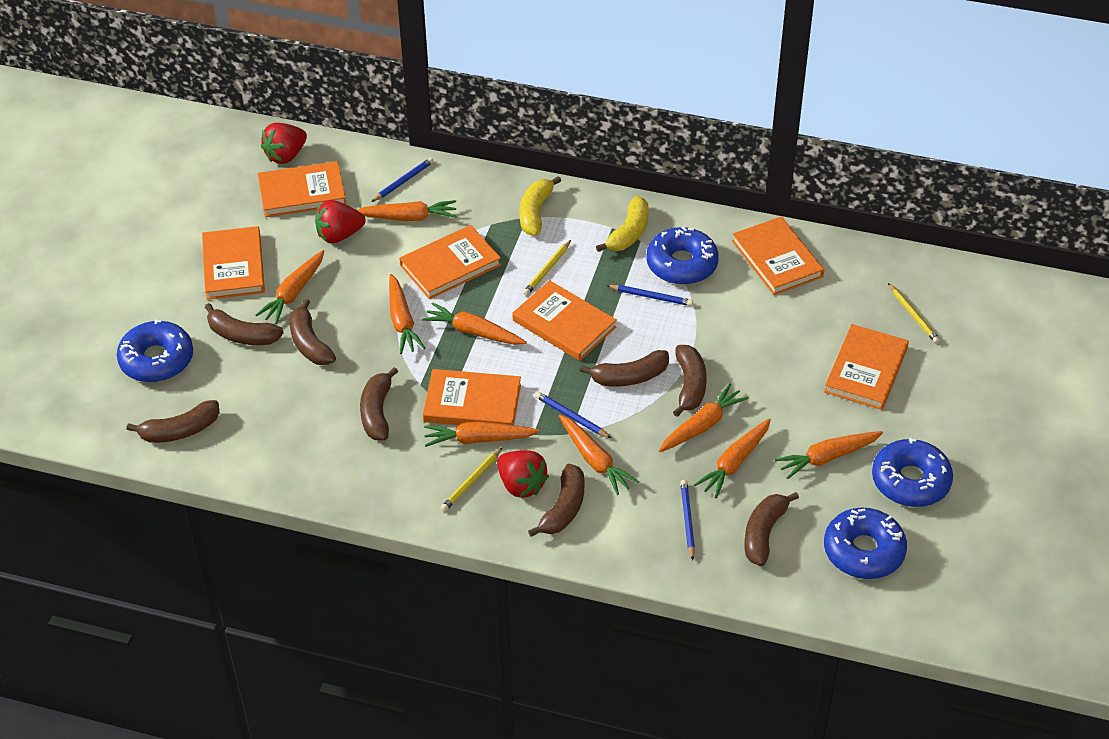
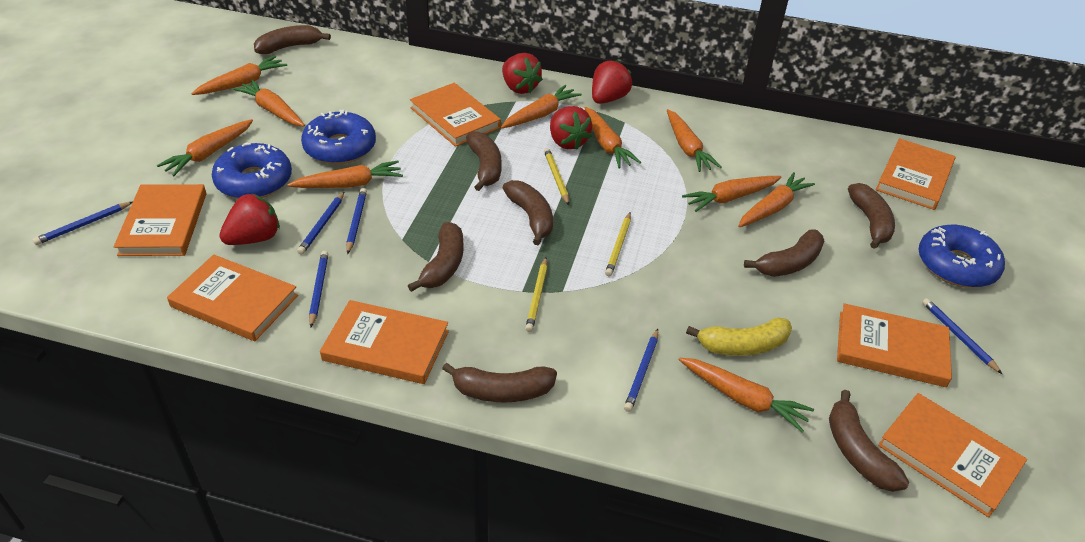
blue donut: [117,319,193,382] [646,227,719,285] [824,508,907,579] [872,438,953,507] = 4 -> [212,142,292,199] [301,109,376,164] [918,225,1005,288] = 3
blue pencil: [371,158,434,202] [535,392,611,438] [606,285,693,306] [680,480,695,560] = 4 -> [33,202,133,245] [297,192,344,255] [309,251,329,328] [346,188,367,254] [624,329,658,412] [922,298,1002,374] = 6
orange carrot: [255,250,324,324] [357,200,457,221] [389,274,426,354] [422,302,527,345] [424,422,540,447] [559,415,639,495] [659,384,749,452] [694,418,771,498] [775,431,883,479] = 9 -> [157,119,253,176] [191,55,287,95] [233,80,305,127] [287,160,403,188] [501,85,582,128] [584,107,641,168] [667,109,722,172] [679,358,814,432] [682,176,782,212] [738,172,815,227] = 10
red strawberry: [261,123,307,164] [315,200,365,244] [497,450,549,498] = 3 -> [219,193,280,245] [502,53,543,94] [550,106,592,150] [592,60,632,104] = 4
yellow banana: [520,176,561,236] [596,196,649,252] = 2 -> [686,318,792,356] = 1

